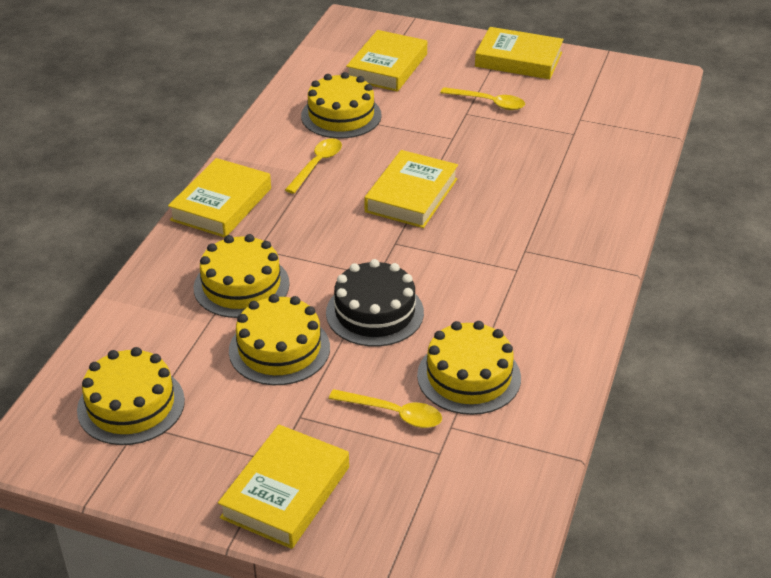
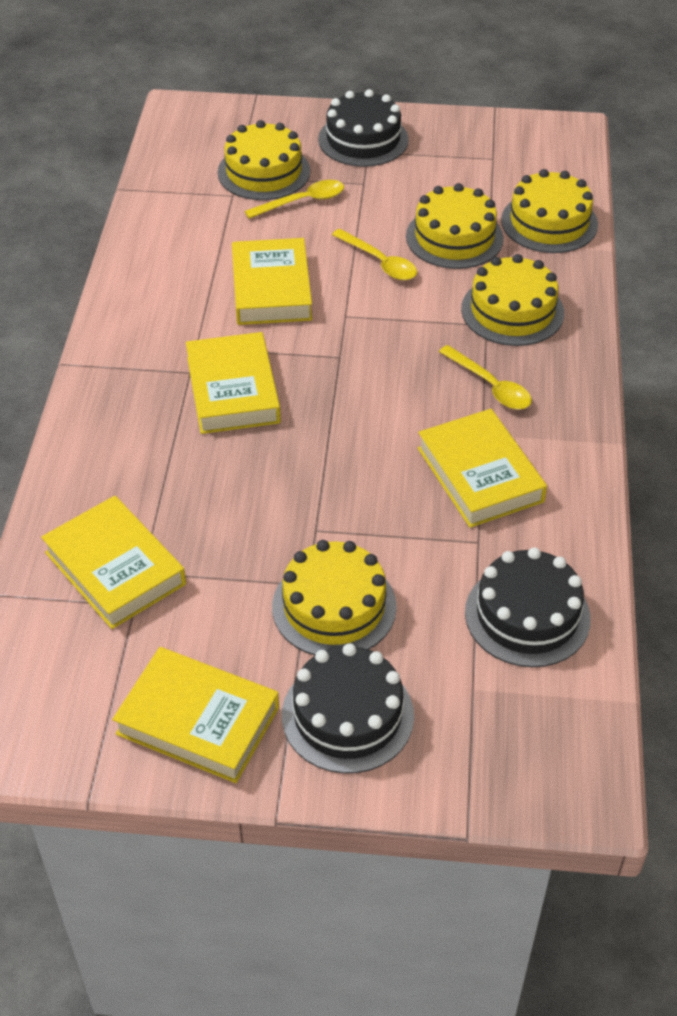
black cake: [326,259,424,347] = 1 -> [282,643,414,774] [318,89,409,167] [465,547,591,667] = 3

